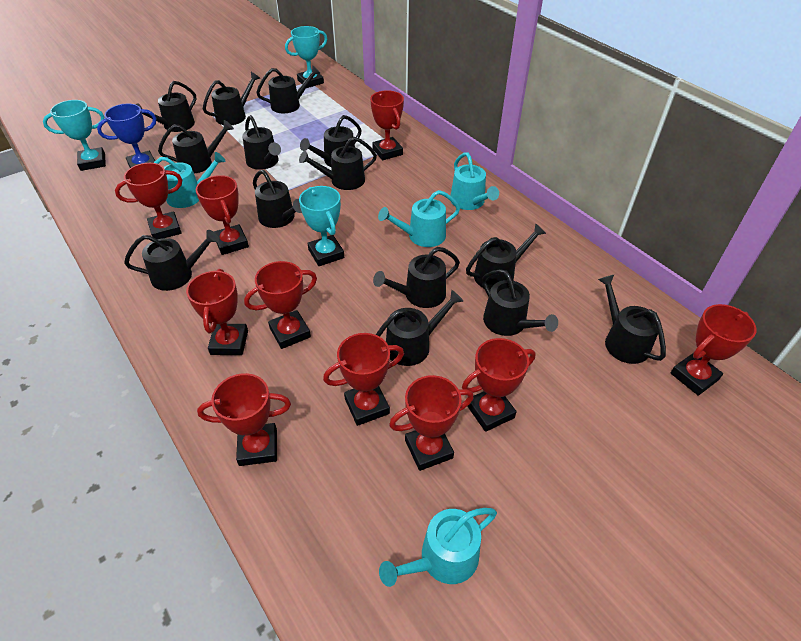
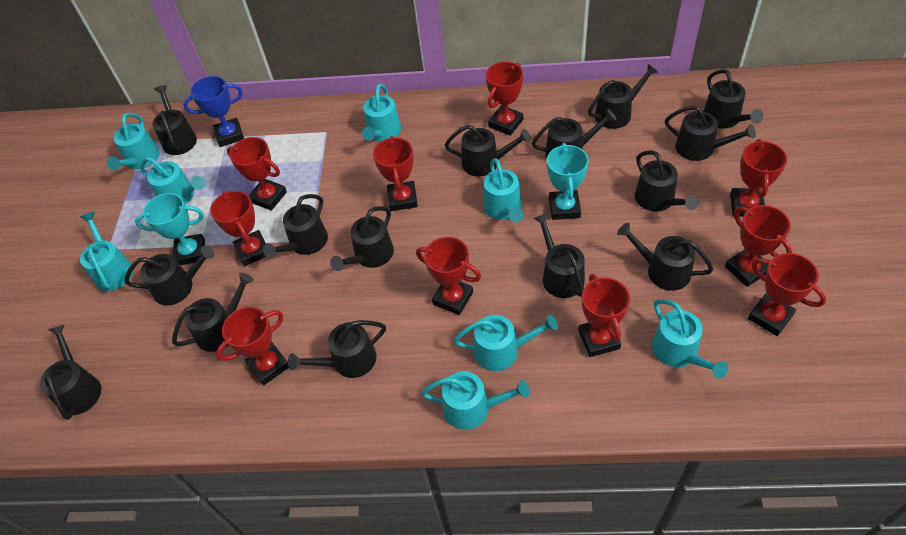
black watering can: [124,230,219,291] [135,81,197,132] [158,120,234,174] [203,72,260,125] [242,115,281,170] [253,170,302,228] [256,65,320,113] [299,137,377,190] [300,115,361,167] [373,247,460,308] [376,290,463,366] [466,223,546,290] [482,269,558,336] [598,275,666,364] = 14 -> [40,324,101,420] [125,246,215,306] [153,85,197,155] [172,273,254,352] [263,194,328,259] [288,320,386,378] [330,206,394,271] [445,125,531,177] [532,109,617,158] [533,213,585,298] [588,64,658,129] [617,223,713,291] [635,150,699,211] [665,105,756,161] [703,69,763,129] = 15
turquoise trophy: [43,100,106,171] [285,26,327,88] [299,186,344,266] = 3 -> [135,193,205,265] [547,143,589,220] = 2
turquoise watering can: [154,152,226,208] [378,190,460,247] [379,508,497,587] [450,152,499,210] = 4 -> [80,212,133,291] [107,113,160,170] [140,157,205,205] [362,84,401,141] [421,371,530,430] [454,315,558,371] [483,159,524,222] [652,299,728,379] = 8

